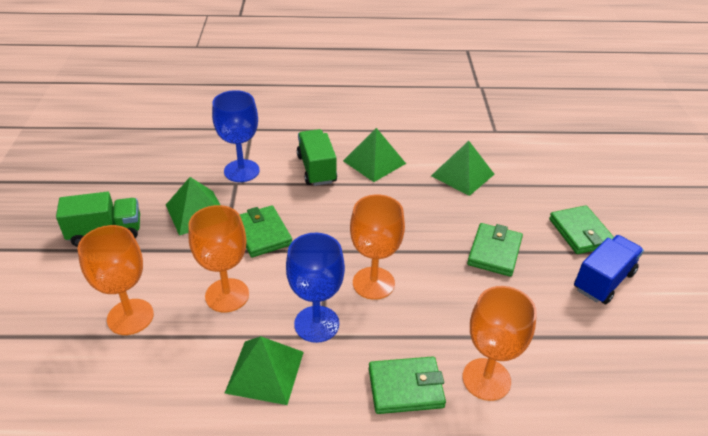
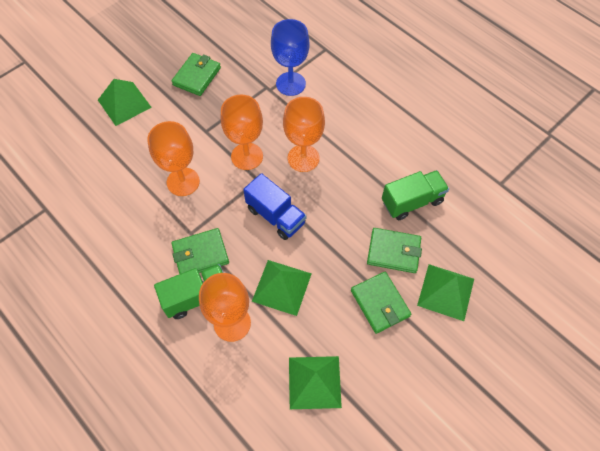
blue goblet: [212,90,260,182] [286,233,345,343] = 2 -> [271,19,309,96] = 1

